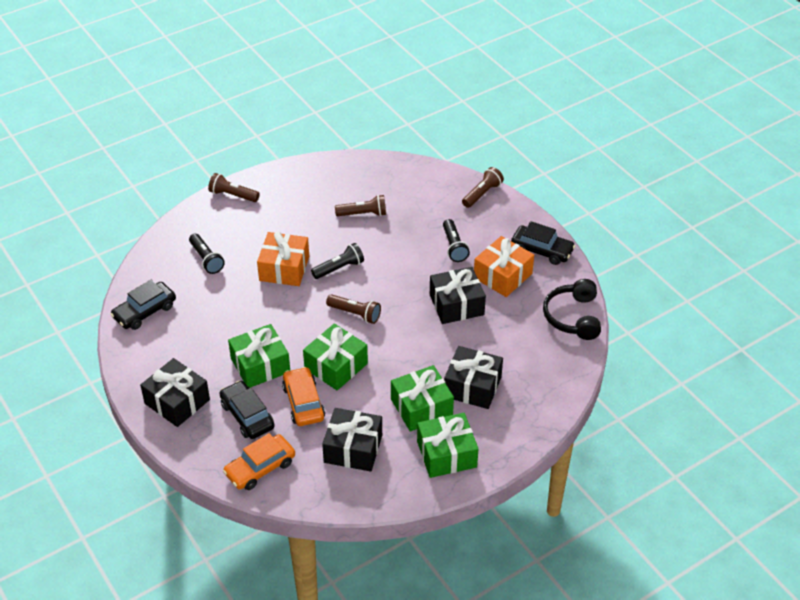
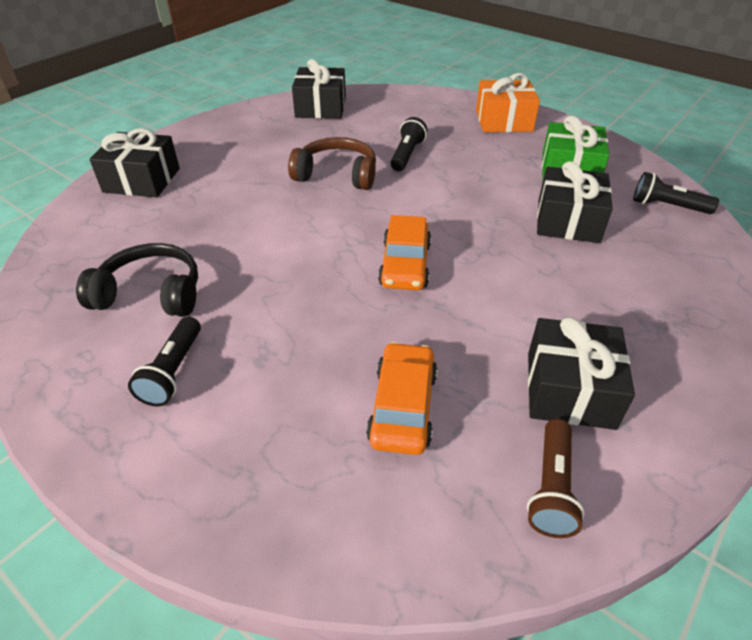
black car: [110,280,176,330] [219,381,275,439] [511,221,575,265] = 3 -> none = 0
brown flashlight: [208,173,260,202] [326,294,381,324] [335,195,386,216] [462,167,504,208] = 4 -> [527,419,585,538] = 1
brown headphones: none = 0 -> [288,137,376,190] = 1
green gift: [228,324,290,388] [303,324,368,390] [391,365,454,432] [417,413,478,478] = 4 -> [542,115,610,182] = 1
orange gift: [257,232,309,286] [474,236,534,297] = 2 -> [476,73,540,132] = 1

